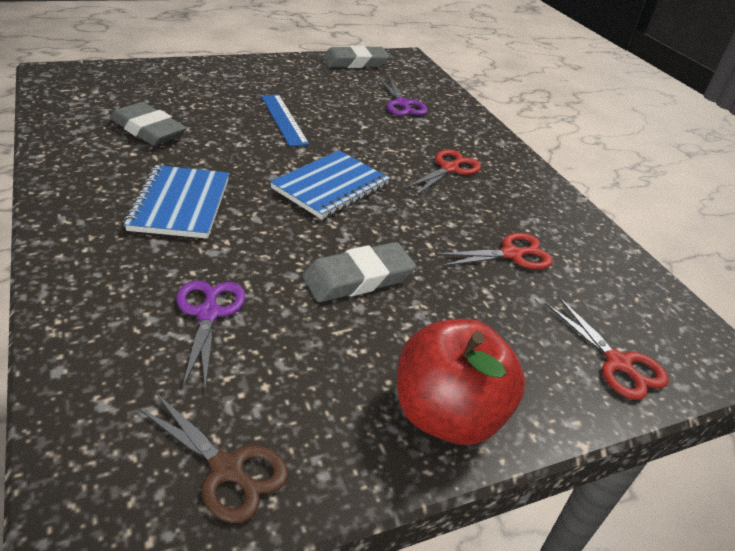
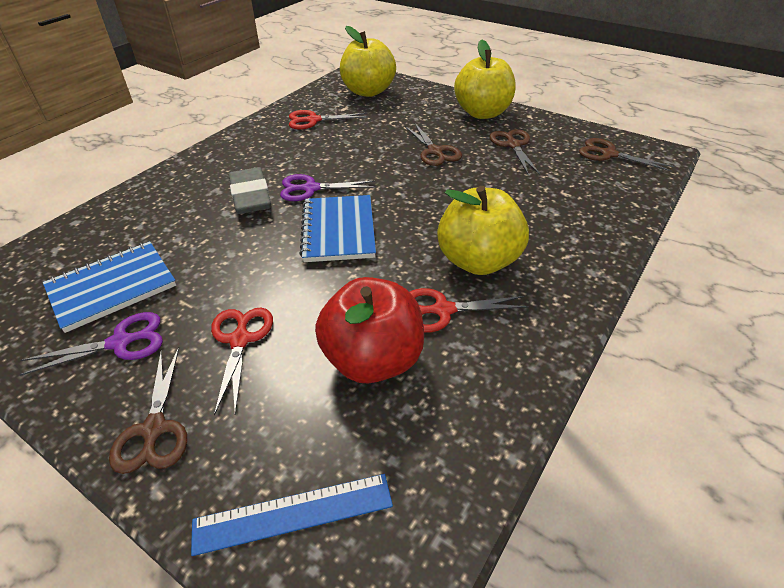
brown scissors: [137,393,288,523] = 1 -> [109,347,187,474] [405,124,462,166] [489,129,540,175] [579,138,674,172] = 4
grey eraser: [110,102,186,146] [302,242,416,302] [322,46,390,68] = 3 -> [229,167,271,214] = 1
yellow apple: none = 0 -> [340,26,396,97] [437,186,529,275] [454,40,515,119] = 3

